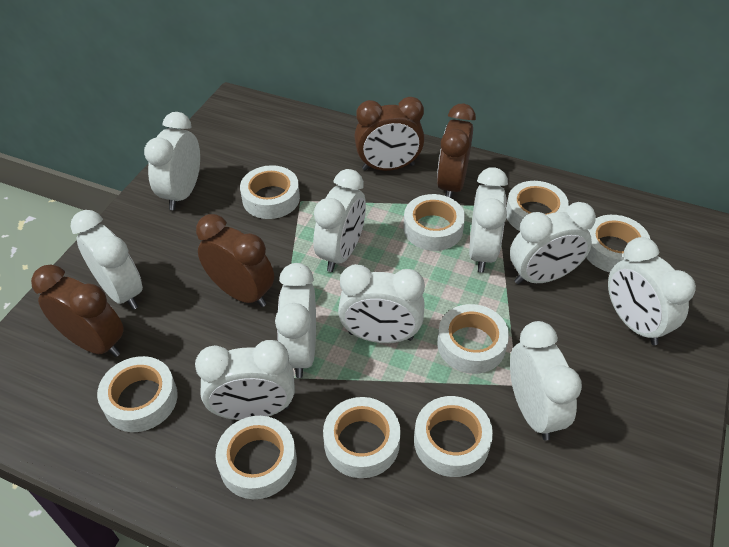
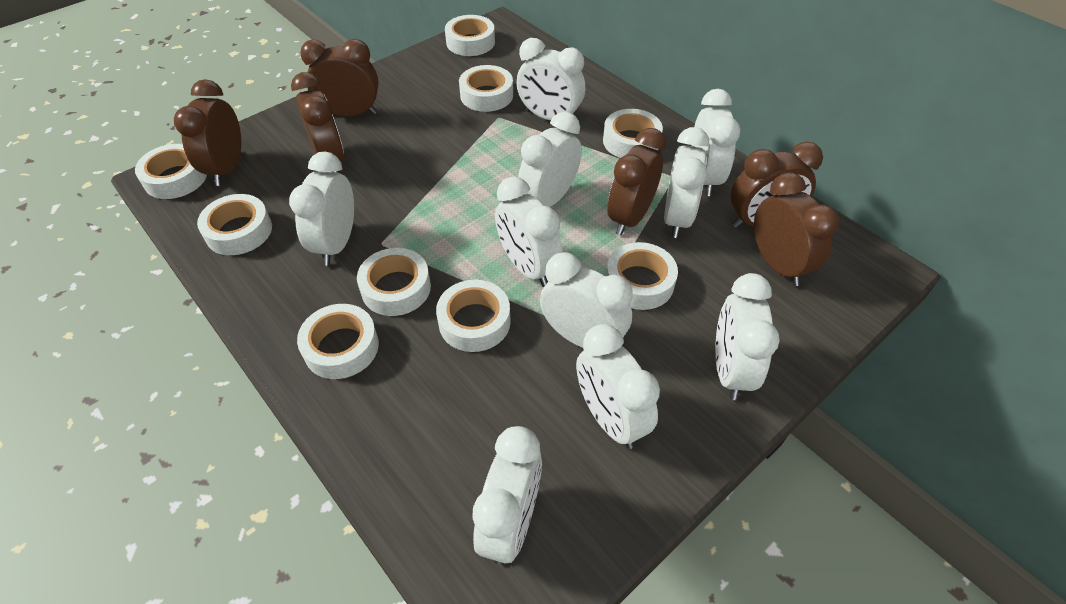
brown clock: [31,265,124,357] [196,214,274,307] [354,97,424,171] [437,104,476,198] = 4 -> [174,79,241,186] [291,72,344,173] [300,39,379,117] [607,128,666,236] [731,141,823,228] [754,172,839,286] = 6

